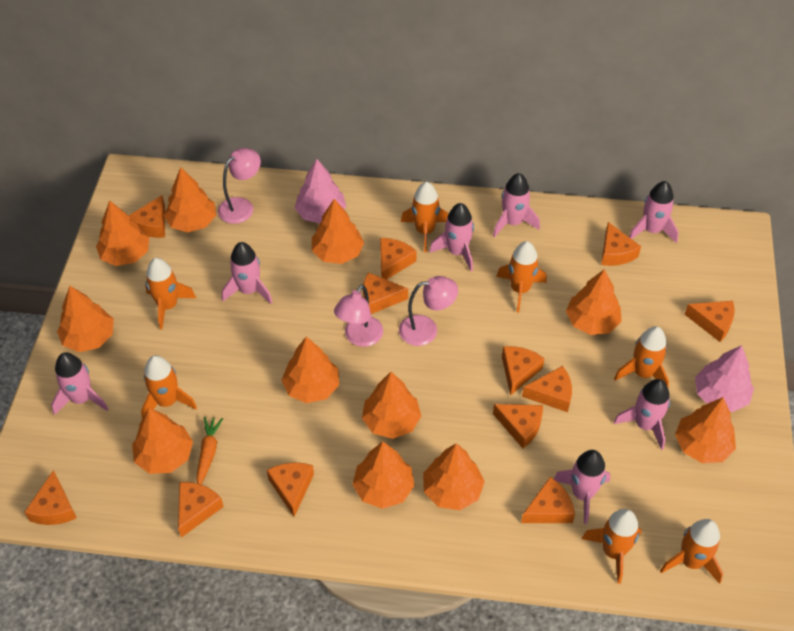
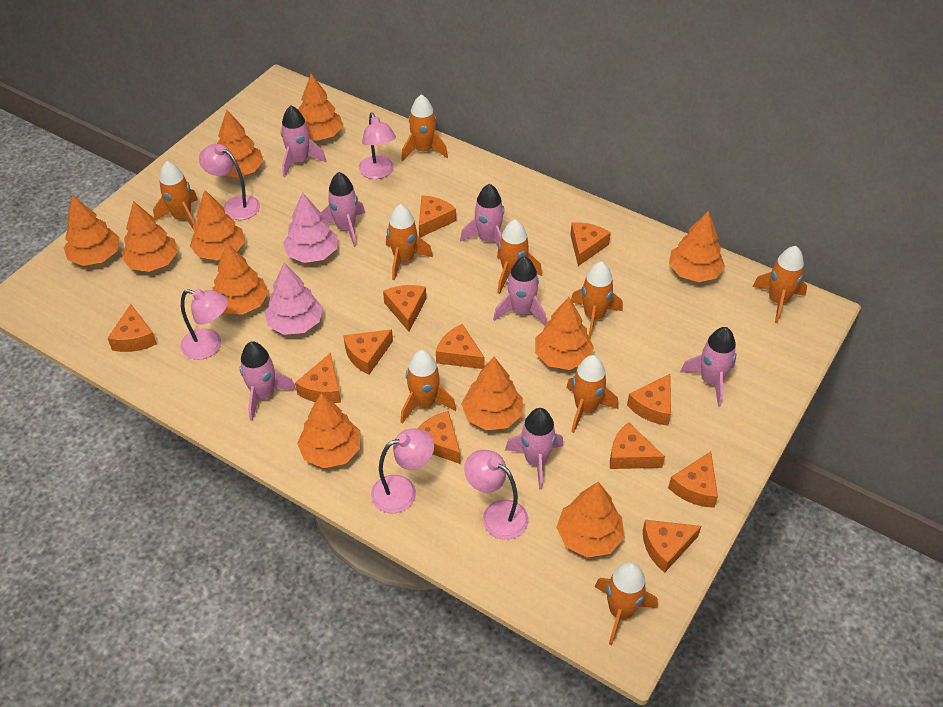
orange carrot: [196,417,223,484] = 1 -> none = 0
orange rocket: [141,355,197,419] [145,258,196,330] [401,182,448,253] [496,241,547,313] [582,509,641,584] [614,326,669,387] [660,519,723,584] = 7 -> [153,161,198,230] [386,204,433,280] [400,350,456,424] [401,94,448,161] [497,219,542,294] [566,355,619,433] [571,261,623,340] [594,562,658,645] [752,246,807,323] = 9
pink lamp: [218,148,261,224] [334,284,383,347] [399,276,458,346] = 3 -> [180,289,228,360] [199,144,260,220] [359,113,396,179] [371,429,434,513] [464,450,529,540] = 5

